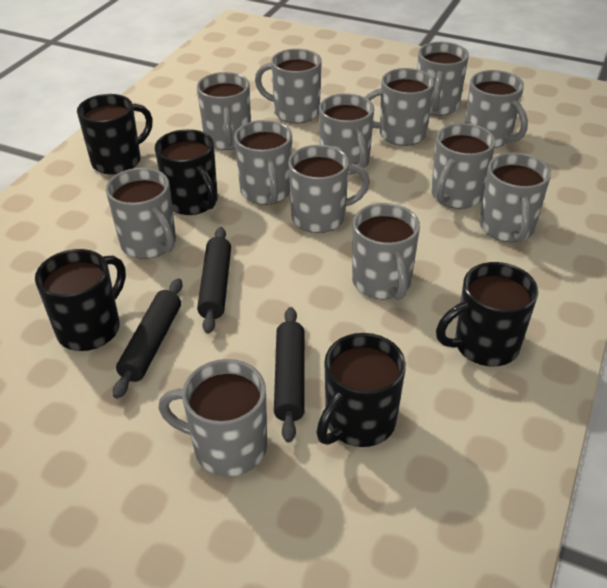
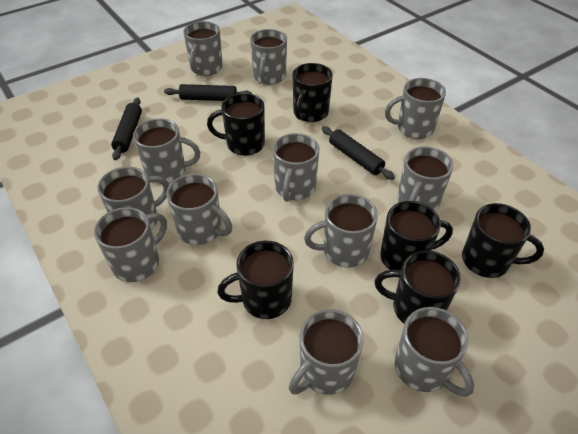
black mug: [35,249,126,351] [77,94,153,175] [155,129,218,215] [316,333,406,447] [436,262,538,366] = 5 -> [207,93,265,156] [217,241,294,319] [292,63,333,122] [374,250,461,324] [380,201,453,270] [462,203,544,278] = 6
grey mug: [106,168,176,259] [158,359,267,477] [197,72,251,150] [234,120,292,205] [255,49,322,123] [288,145,370,233] [319,93,374,174] [352,203,420,300] [365,68,434,146] [417,42,469,116] [431,123,496,209] [465,70,528,148] [479,153,551,242] = 13 -> [94,207,167,282] [98,166,169,230] [133,118,200,184] [166,174,232,245] [183,21,223,76] [250,29,287,84] [273,133,319,202] [289,309,364,395] [304,194,378,268] [385,78,446,139] [395,307,474,397] [398,146,453,211] = 12

